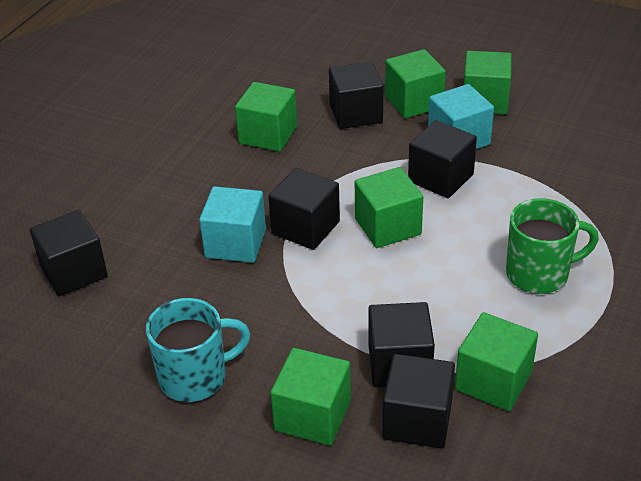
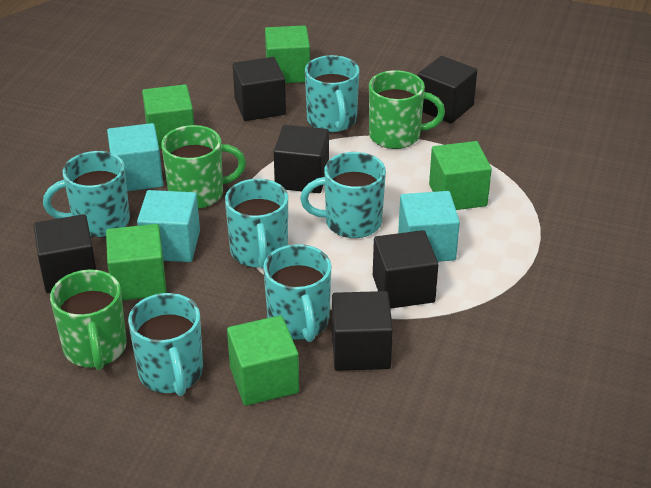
green cube: [235,82,297,152] [270,348,351,446] [355,167,423,248] [385,49,446,118] [455,312,538,411] [464,51,512,114] = 6 -> [106,224,167,301] [142,84,194,150] [227,315,299,406] [265,25,310,83] [429,141,492,210] = 5
green mug: [506,198,599,294] = 1 -> [50,270,127,370] [161,125,246,209] [369,70,445,149] = 3
turquoise cube: [199,186,266,263] [428,84,494,149] = 2 -> [107,123,163,191] [137,190,200,262] [398,191,460,262] = 3
turquoise mug: [146,298,250,402] = 1 -> [43,151,130,237] [128,293,203,396] [225,179,288,269] [263,244,331,342] [300,152,386,238] [305,55,360,132] = 6

